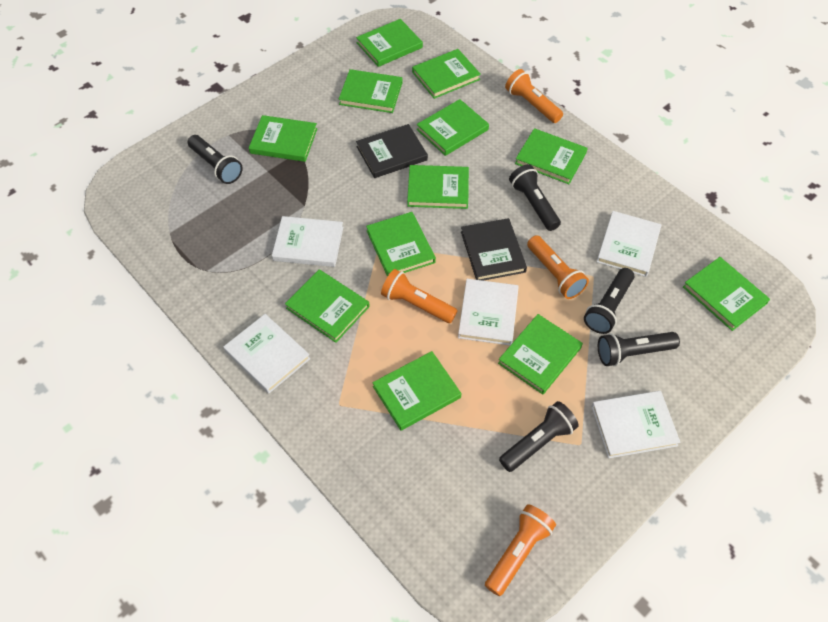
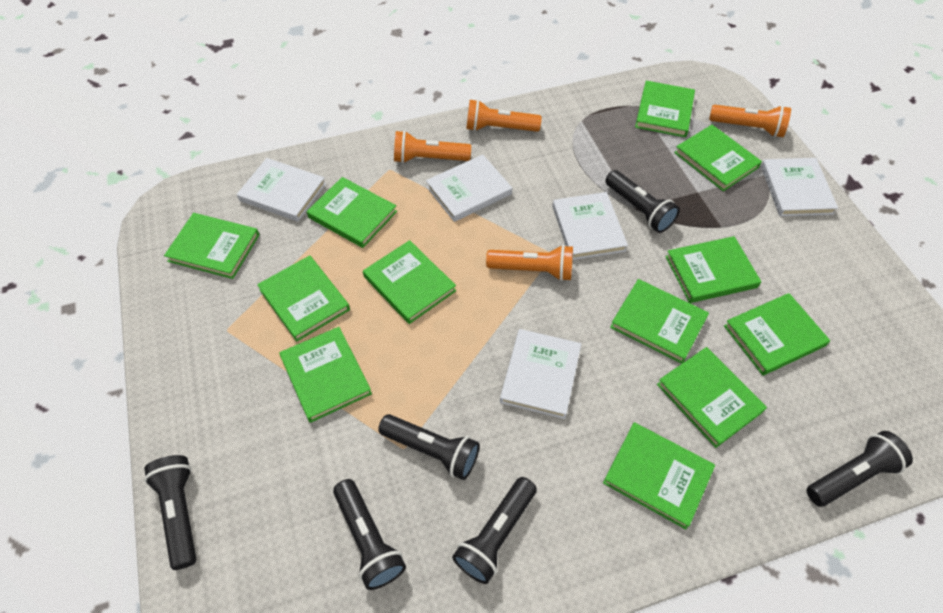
black book: [356,124,428,178] [461,218,527,281] = 2 -> none = 0
black flashlight: [188,135,243,184] [499,401,579,472] [509,164,561,231] [584,268,634,334] [598,332,680,366] = 5 -> [144,455,196,570] [333,479,406,590] [378,414,480,480] [452,477,537,584] [605,170,680,233] [806,431,913,507] = 6

